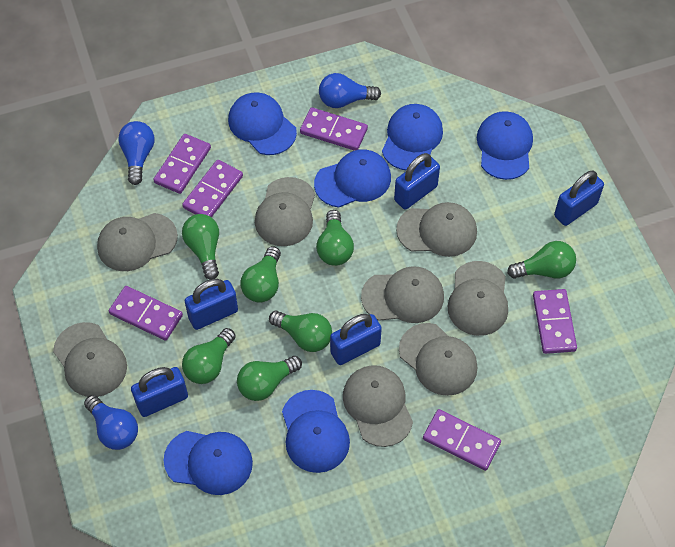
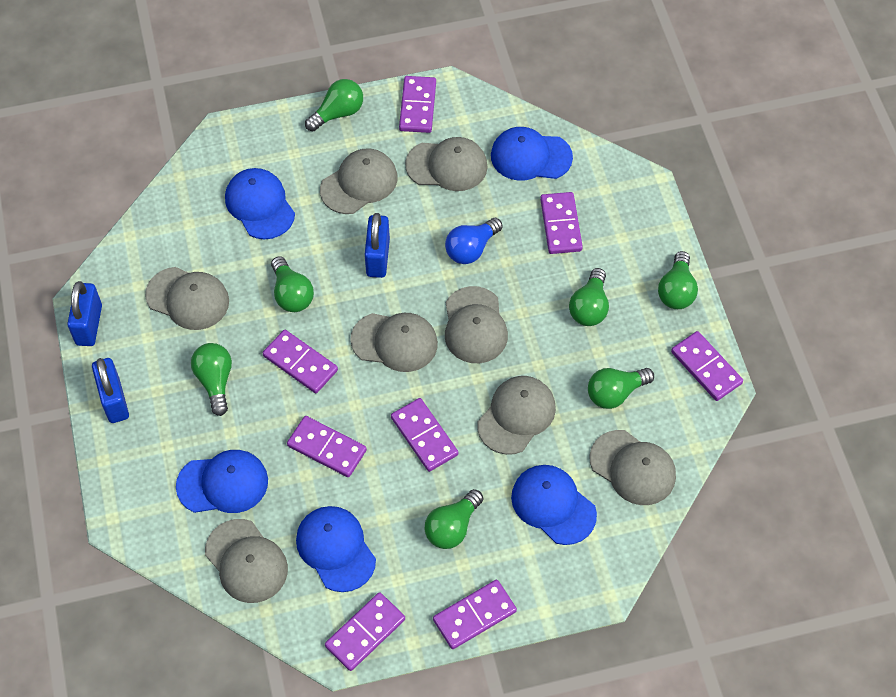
blue cap: [164,431,253,495] [228,92,297,155] [282,390,350,473] [314,149,391,208] [382,104,443,170] [477,111,533,180] = 6 -> [176,450,268,513] [225,168,295,239] [296,506,376,592] [491,127,573,181] [511,465,597,545] = 5
blue light bulb: [84,395,138,450] [118,121,154,185] [319,73,381,108] = 3 -> [445,218,503,264] = 1
blue padlock: [131,367,188,417] [185,279,238,330] [330,314,382,365] [394,153,440,209] [554,171,604,226] = 5 -> [67,281,102,346] [92,358,129,423] [365,213,390,278] = 3
purple domino: [109,286,183,341] [153,134,211,194] [182,160,243,218] [300,107,368,151] [423,409,501,471] [533,289,577,354] = 6 -> [263,330,338,393] [287,416,367,477] [325,592,405,671] [391,398,458,472] [399,76,436,133] [433,580,517,649] [540,192,583,254] [671,331,743,401] = 8

